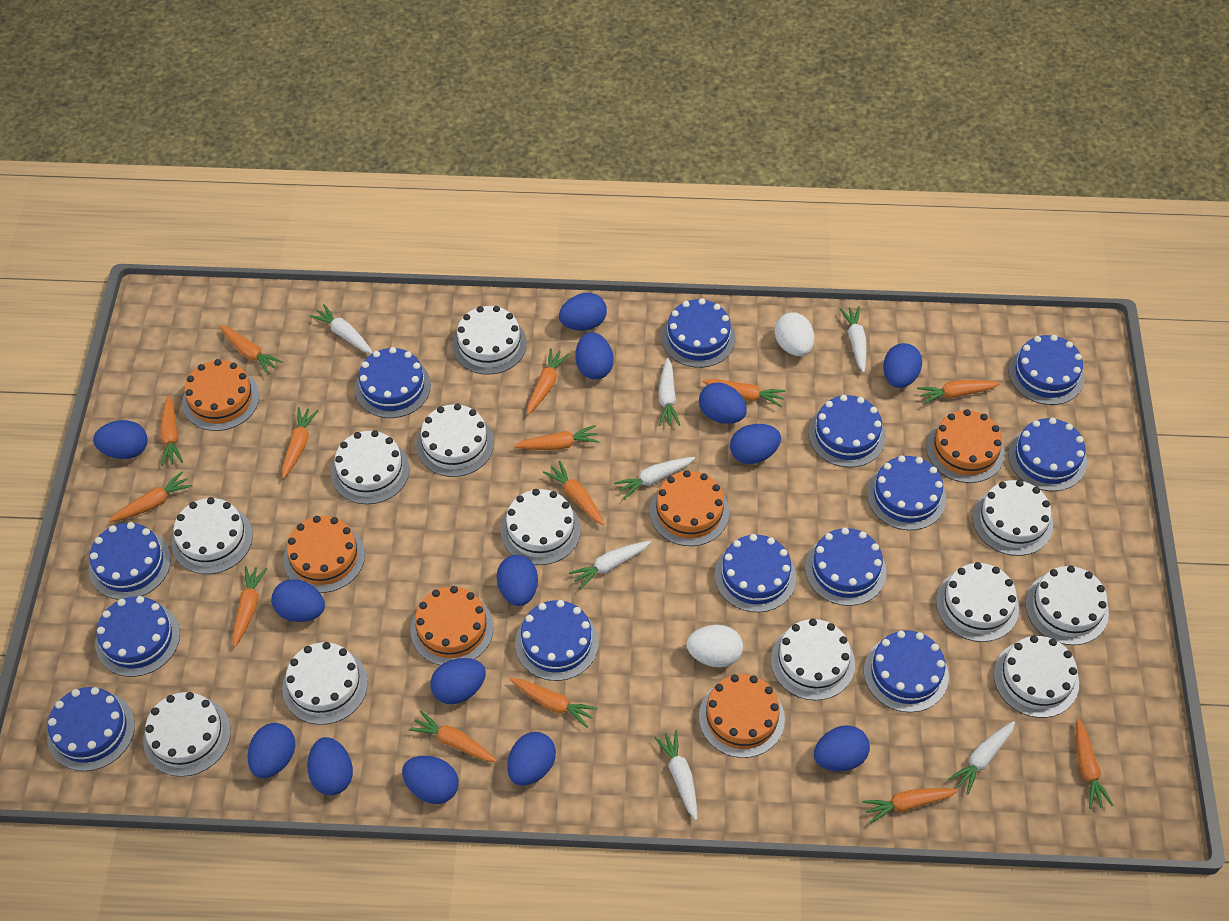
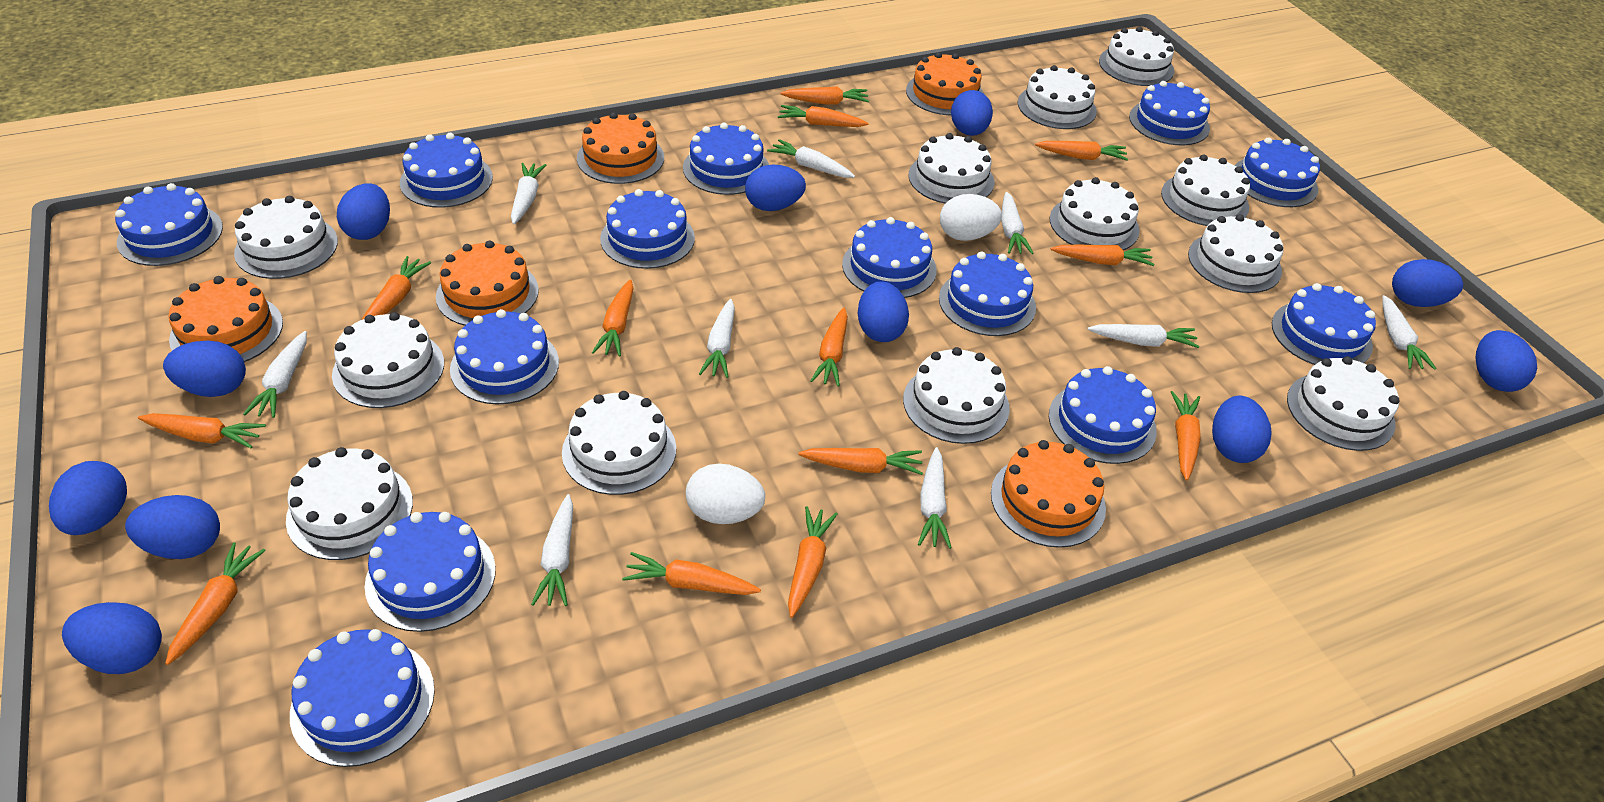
blue egg: [93,420,147,459] [247,723,295,778] [271,579,325,622] [307,737,353,795] [402,756,459,804] [430,658,486,704] [497,555,538,606] [507,732,556,786] [559,293,607,331] [576,332,614,380] [699,383,747,424] [730,424,781,464] [814,725,870,772] [883,343,922,388] = 14 -> [49,461,127,535] [62,602,162,674] [125,495,220,559] [163,341,246,397] [337,183,390,240] [745,165,806,211] [858,281,909,342] [951,90,993,136] [1212,396,1272,463] [1392,259,1463,307] [1475,330,1537,392] = 11
orange cake: [182,359,259,431] [284,516,365,593] [410,586,494,666] [650,470,729,546] [699,674,785,758] [927,409,1005,483] = 6 -> [168,276,283,362] [436,240,539,326] [577,112,664,184] [906,52,984,115] [991,440,1106,548] = 5
orange carrot: [109,471,193,522] [160,395,183,466] [219,325,283,375] [232,566,267,647] [282,407,318,479] [409,711,497,762] [510,678,597,728] [514,425,599,450] [527,348,570,415] [543,461,604,525] [702,379,786,407] [862,788,958,824] [917,380,1000,405] [1076,718,1114,809] = 14 -> [138,413,266,448] [165,542,266,665] [362,256,431,320] [592,279,634,356] [622,552,761,595] [778,105,869,127] [780,86,869,105] [788,506,838,618] [798,448,923,475] [810,307,848,387] [1035,141,1128,161] [1051,245,1154,266] [1171,391,1201,481] = 13
white carrot: [309,304,373,354] [569,541,651,590] [614,457,695,499] [654,730,697,820] [659,358,680,426] [840,306,867,373] [948,721,1015,794] = 7 -> [243,331,307,418] [511,163,546,224] [531,494,573,606] [699,299,735,378] [767,139,855,178] [918,447,952,549] [1002,192,1034,254] [1087,324,1200,348] [1382,295,1436,370] = 9

